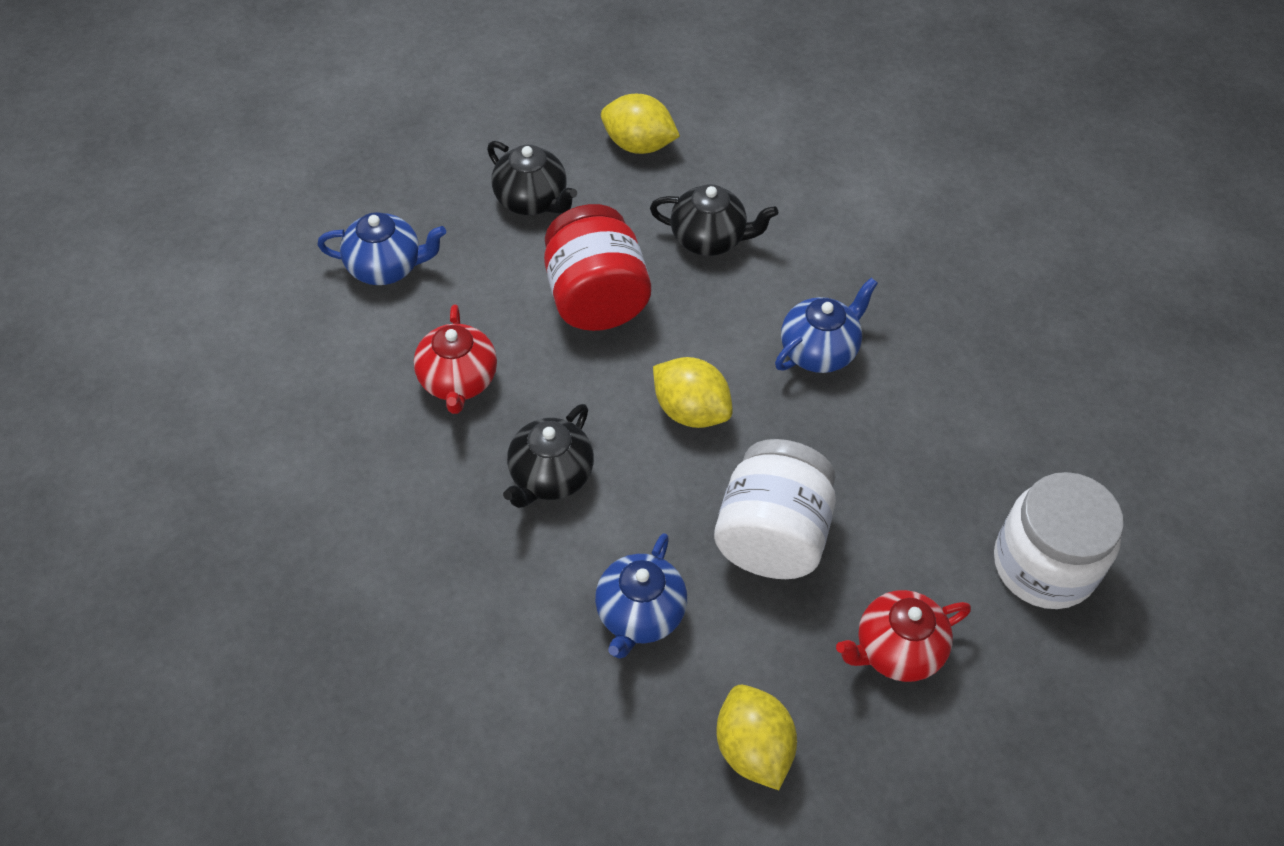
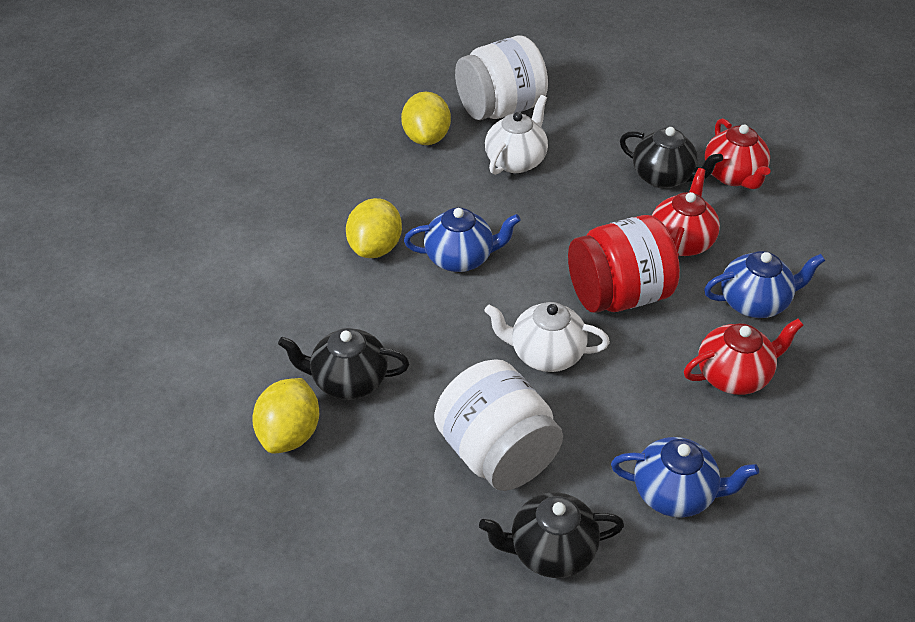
red teapot: [414,304,497,414] [836,590,971,682] = 2 -> [652,168,720,256] [684,319,803,395] [704,118,771,189] = 3
white teapot: none = 0 -> [484,302,610,372] [485,95,548,175] = 2

